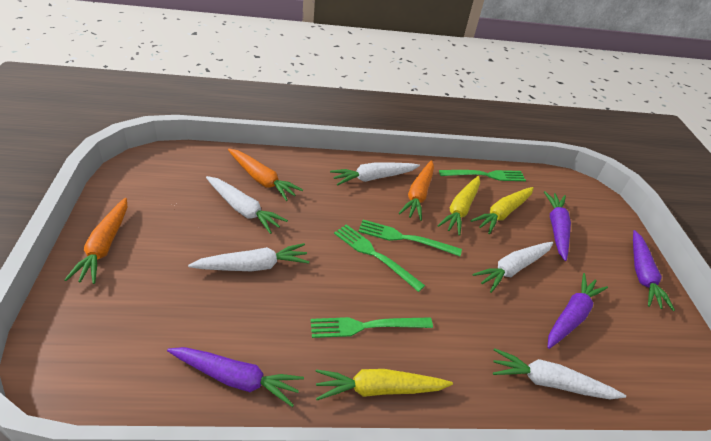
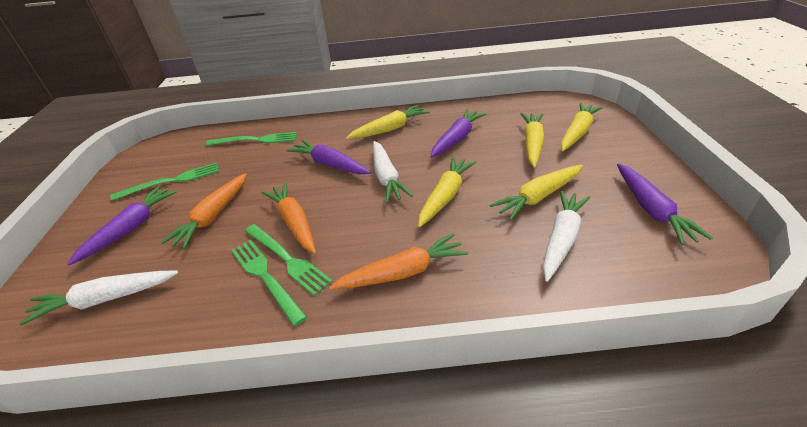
white carrot: [188,243,310,271] [206,176,288,234] [330,162,420,186] [472,242,553,293] [493,348,626,399] = 5 -> [19,271,178,325] [373,141,413,203] [543,190,590,282] = 3
yellow carrot: [315,369,453,400] [437,176,480,236] [470,187,534,234] = 3 -> [346,105,430,139] [418,157,476,227] [490,165,583,220] [520,113,545,168] [561,103,603,151] = 5

